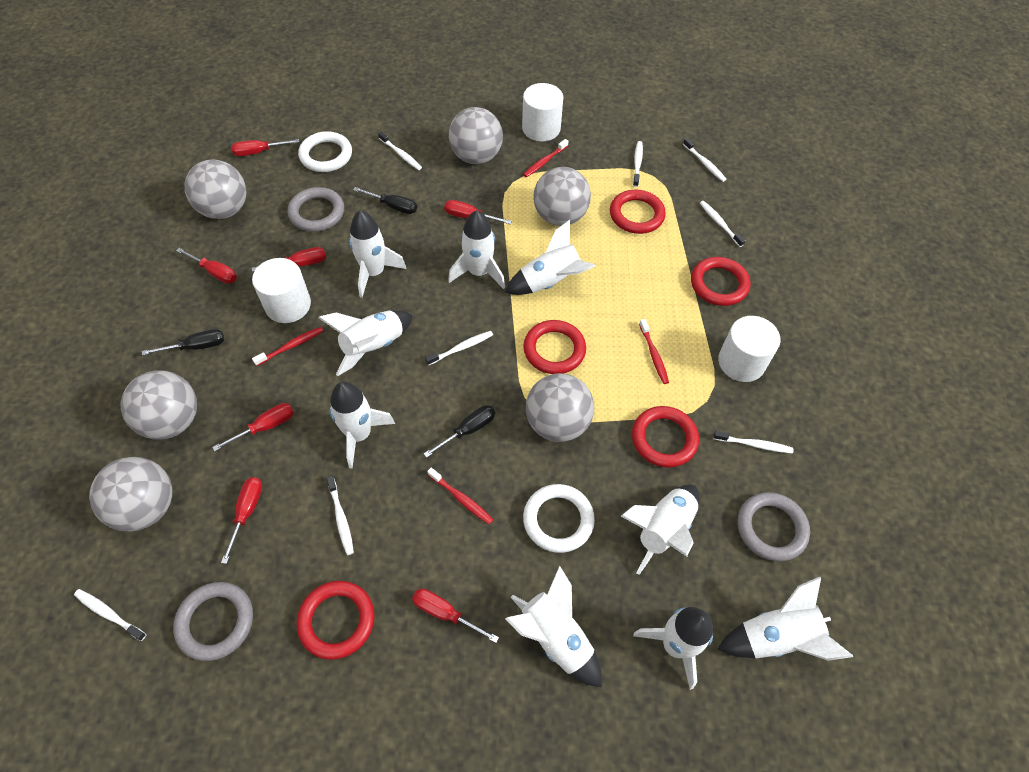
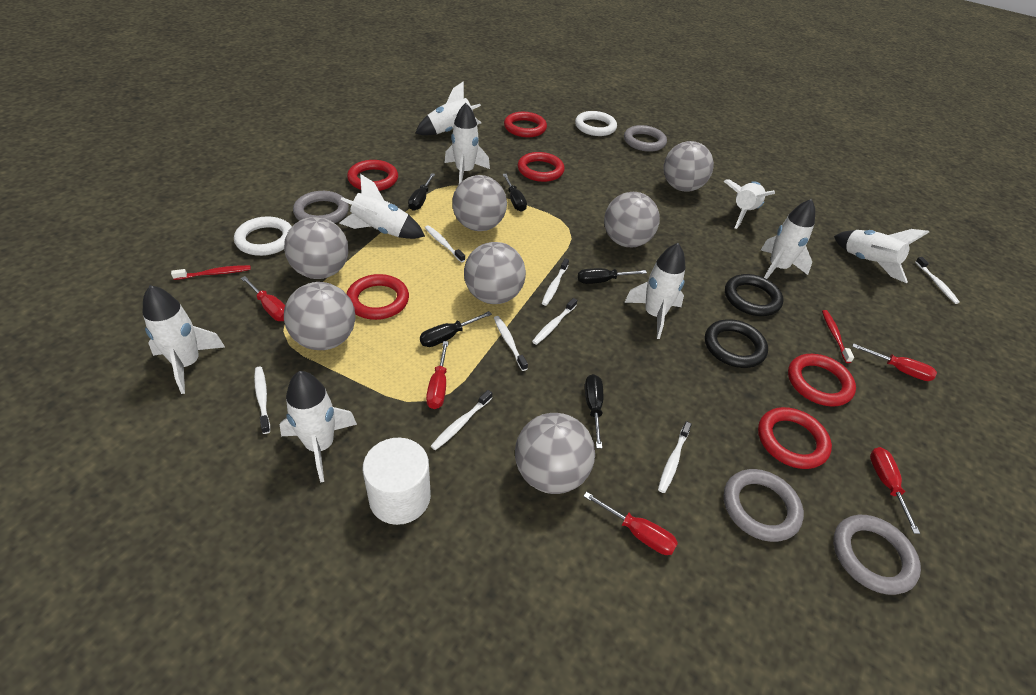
black ring: none = 0 -> [705,319,768,368] [725,274,784,316] = 2
black screwdriver: [142,329,224,355] [353,187,417,214] [424,405,495,458] = 3 -> [408,173,435,211] [420,311,492,347] [503,174,527,212] [578,268,647,284] [585,374,603,449] = 5
grey ball: [89,457,172,532] [121,370,197,439] [185,159,246,219] [449,107,503,164] [526,373,594,442] [533,167,591,226] = 6 -> [284,217,349,279] [284,282,356,350] [452,175,507,231] [464,242,526,304] [515,413,595,494] [604,192,660,247] [663,141,714,192] = 7
grey ring: [173,582,253,661] [288,187,344,232] [738,492,810,561] = 3 -> [293,191,349,223] [624,125,667,152] [723,469,804,542] [833,515,921,595] = 4
red ring: [297,581,375,660] [523,320,586,374] [610,190,666,234] [632,406,699,468] [691,257,751,306] = 5 -> [346,274,409,320] [347,160,398,191] [504,112,547,137] [518,152,565,182] [758,407,832,469] [788,354,856,407] = 6
red screwdriver: [176,248,237,284] [212,403,294,451] [221,477,262,564] [231,139,299,156] [252,247,326,272] [412,589,499,643] [444,200,512,224] = 7 -> [241,276,285,321] [426,341,449,409] [583,492,678,555] [852,343,937,381] [870,447,920,534] = 5
red toothbrush: [252,327,323,366] [427,468,493,525] [523,139,568,177] [639,319,669,384] = 4 -> [171,265,251,280] [822,310,854,363] = 2
white cylinder: [252,258,311,323] [522,83,563,142] [718,316,780,382] = 3 -> [362,437,431,525] = 1

